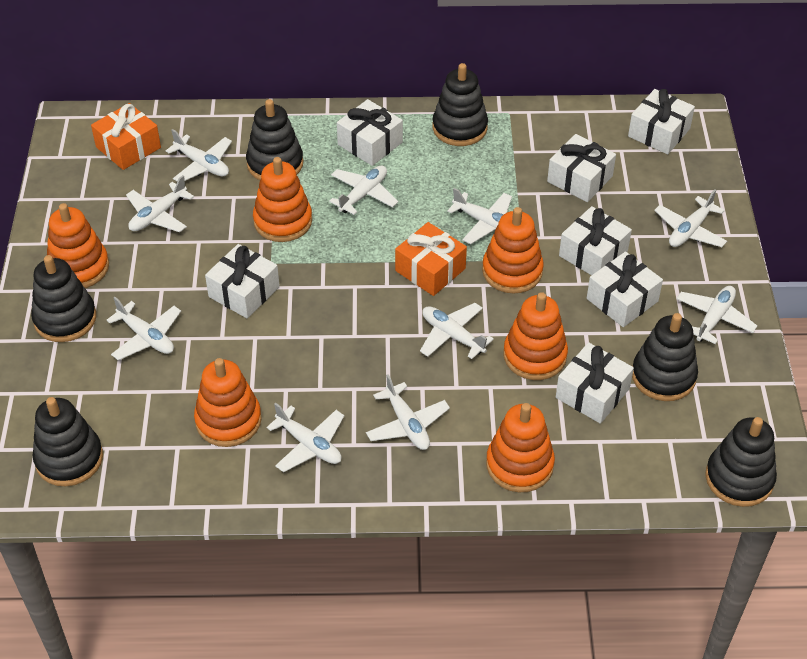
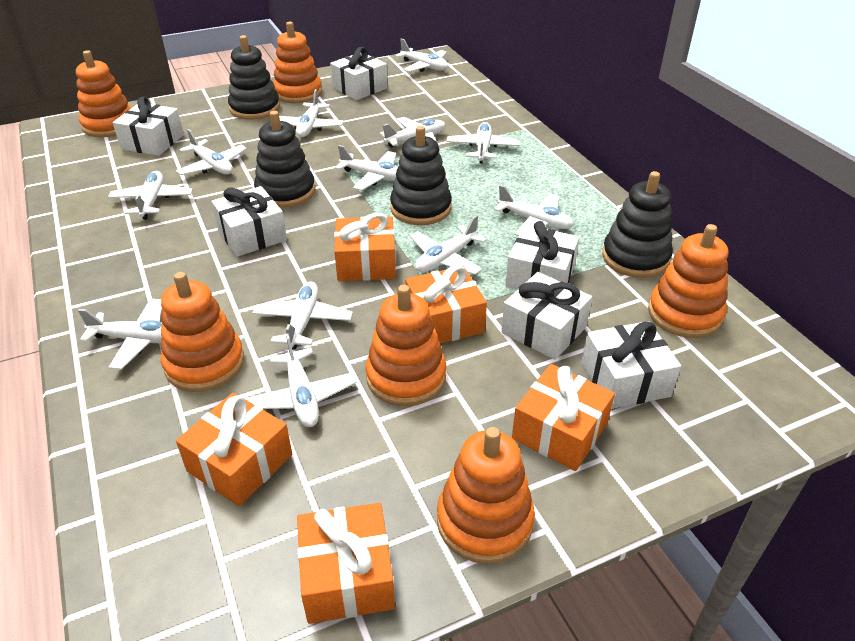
black stacking toy: [31,255,96,342] [33,397,103,486] [246,99,303,180] [433,63,488,146] [632,313,698,401] [705,417,777,507] = 6 -> [228,35,280,120] [254,111,315,208] [390,126,452,225] [602,171,673,278] = 4
orange gift: [91,103,161,170] [395,222,467,296] = 2 -> [176,393,292,506] [297,503,395,624] [334,213,396,281] [405,265,487,344] [512,364,615,471] = 5
white gift: [205,244,280,319] [337,99,403,166] [547,134,616,202] [556,342,634,424] [559,206,632,275] [587,252,663,327] [628,89,695,154] = 7 -> [113,96,184,156] [212,186,287,257] [330,47,388,100] [501,272,592,360] [505,221,579,289] [581,321,681,409] = 6
white plane: [107,297,181,360] [126,175,194,232] [166,129,232,181] [267,403,344,472] [329,166,398,215] [366,375,450,450] [420,303,494,359] [447,188,512,244] [654,189,727,247] [676,286,757,344] = 10 -> [78,299,162,370] [108,171,193,220] [176,129,247,175] [244,334,357,427] [253,281,353,350] [279,89,344,137] [335,145,398,191] [380,117,445,147] [395,38,448,72] [410,215,487,275] [447,122,520,164] [494,185,573,236] = 12

